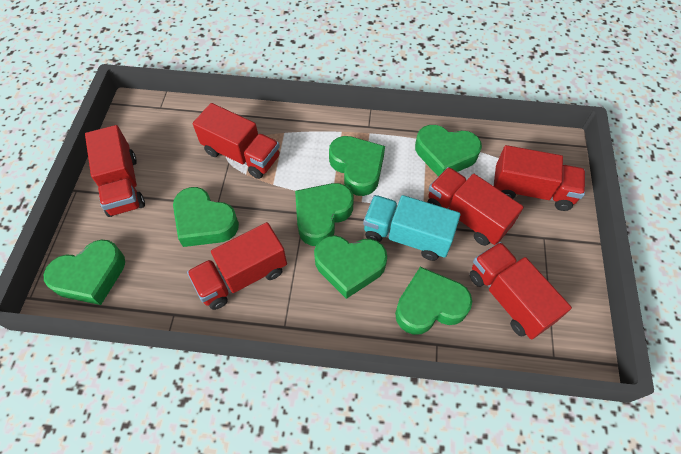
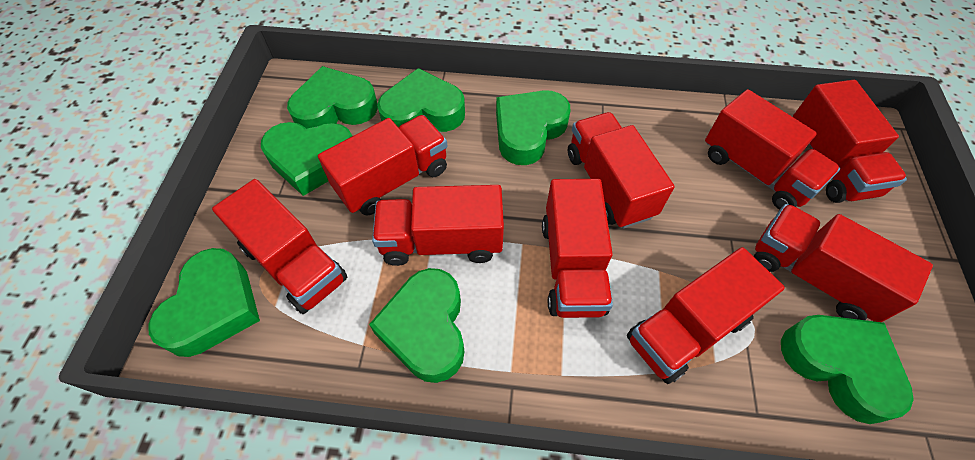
red truck: [85,125,145,217] [187,222,287,310] [193,103,280,179] [428,167,523,246] [469,242,572,339] [494,145,585,211] = 6 -> [212,179,347,314] [318,115,448,216] [372,185,504,266] [542,179,613,318] [568,112,675,229] [627,247,785,384] [705,89,840,210] [754,204,933,322] [793,80,907,203] = 9
turquoise truck: [363,195,461,261] = 1 -> none = 0

